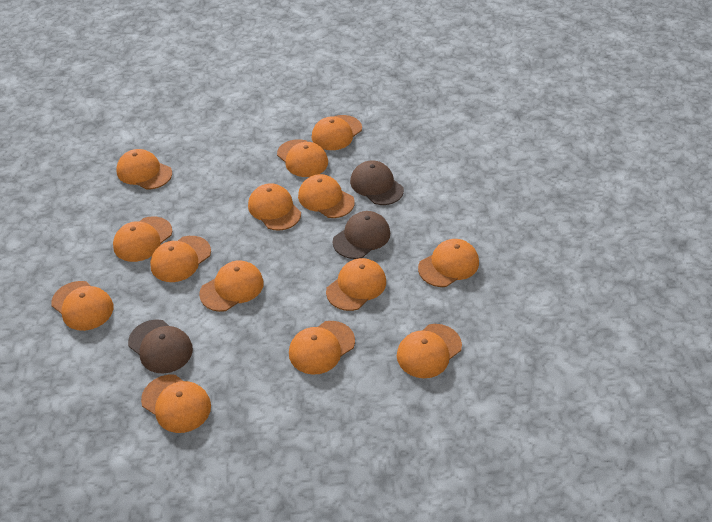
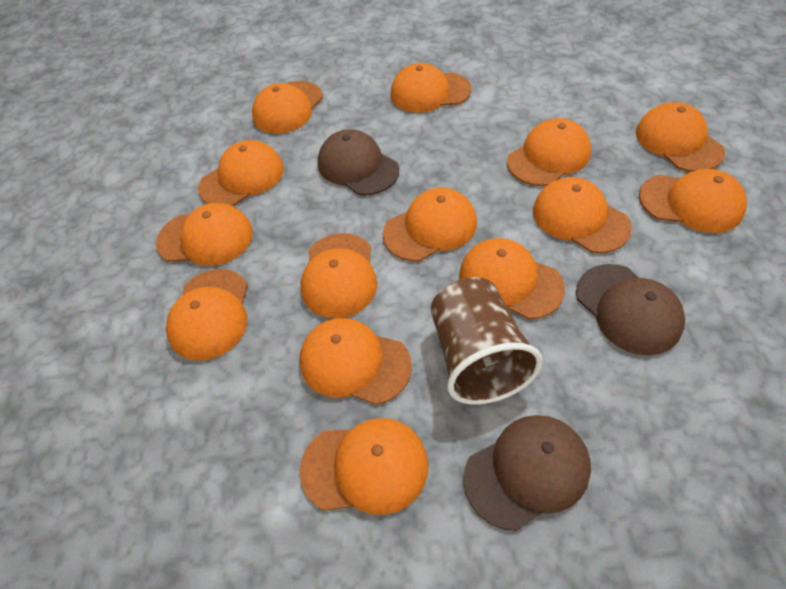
brown cup: none = 0 -> [431,277,543,405] = 1

